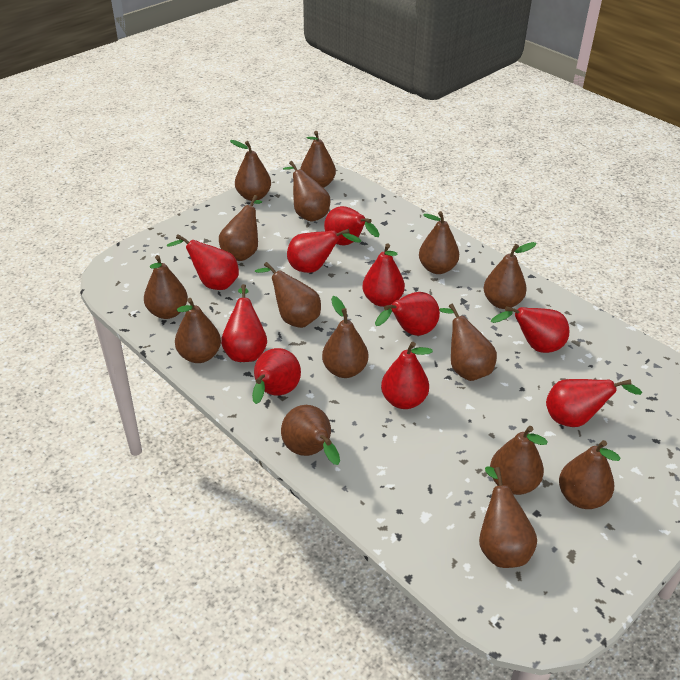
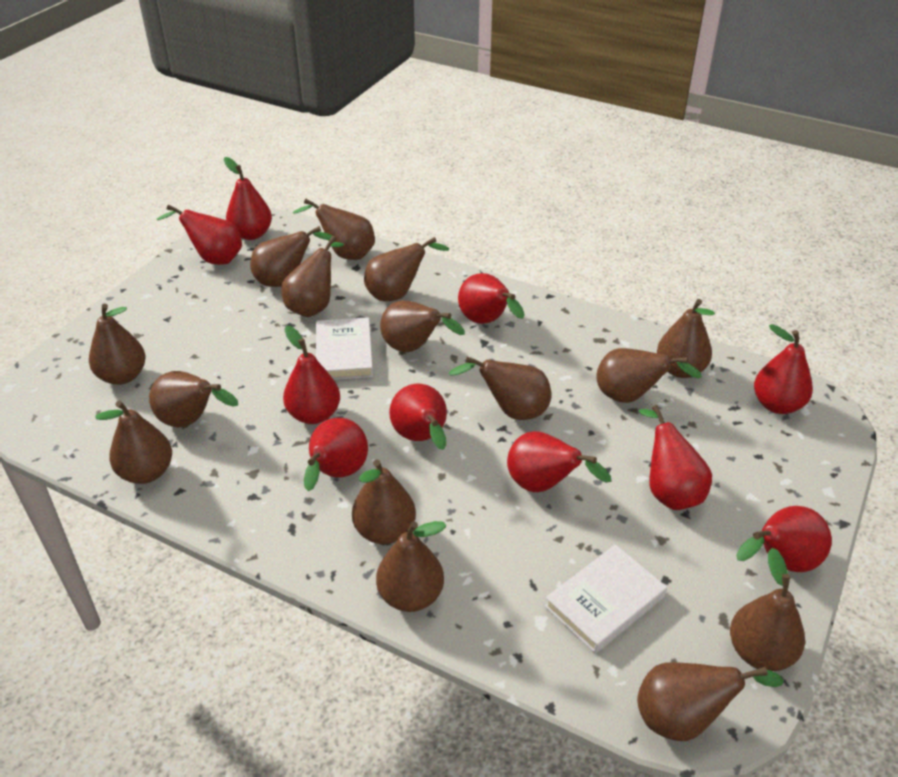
white book: none = 0 -> [316,317,373,380] [545,544,667,654] = 2

